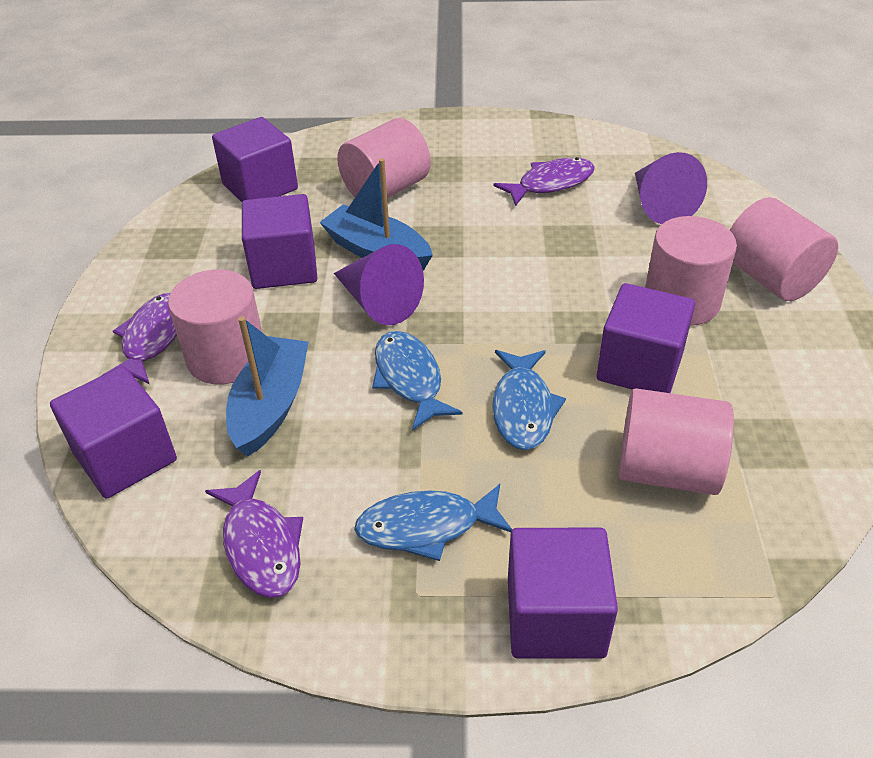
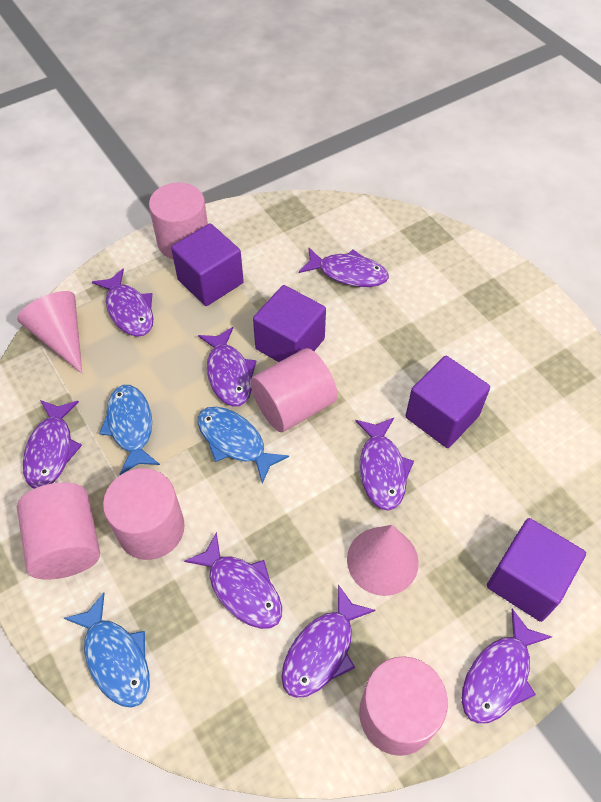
blue boat: [226,316,309,457] [320,158,433,271] = 2 -> none = 0
pink cone: none = 0 -> [17,291,82,374] [347,525,419,596] = 2
purple cone: [334,244,424,325] [635,152,707,224] = 2 -> none = 0
purple cube: [50,366,177,499] [212,117,298,202] [242,194,317,289] [508,528,618,659] [596,283,695,393] = 5 -> [171,223,244,306] [253,285,326,362] [405,356,490,448] [487,518,586,622] = 4
purple fish: [101,293,177,384] [205,470,303,598] [494,157,595,206] = 3 -> [23,400,82,489] [92,268,153,337] [184,532,282,629] [198,327,256,406] [281,584,376,698] [299,248,389,287] [356,418,414,511] [462,609,552,724] = 8

